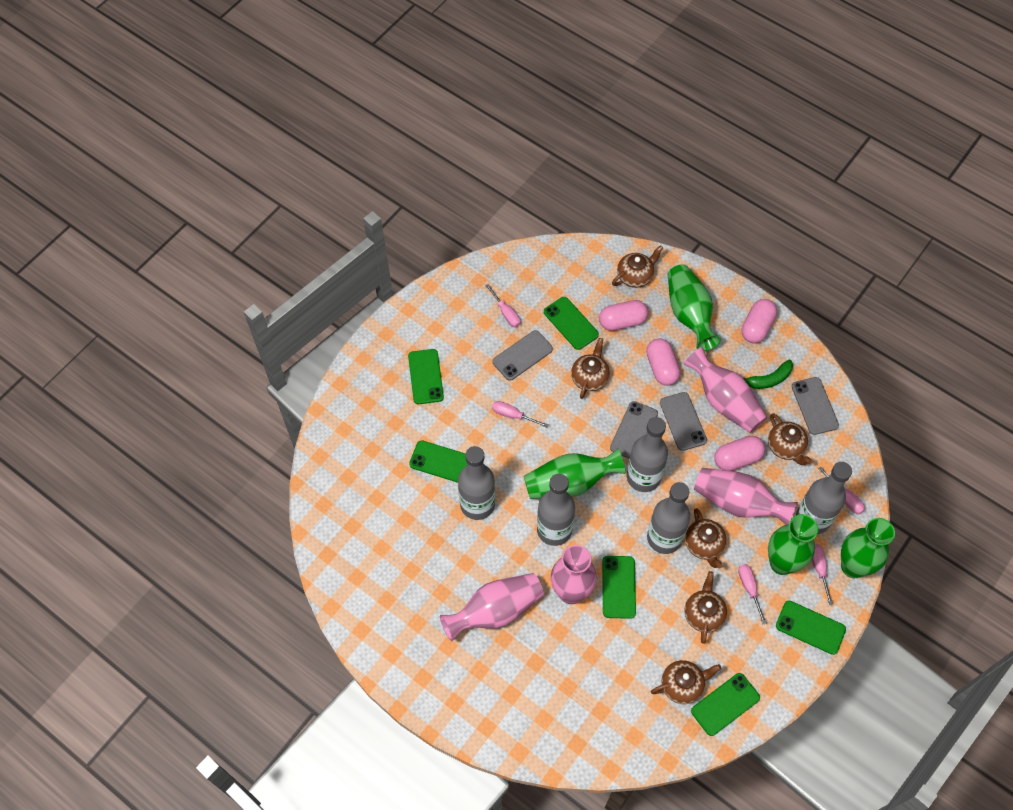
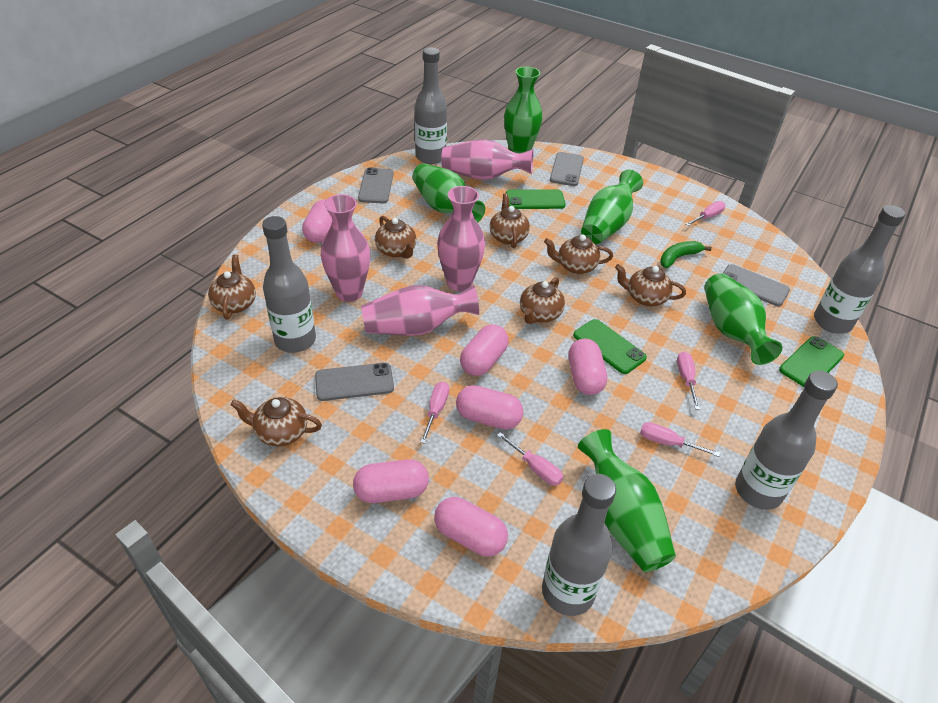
brown teapot: [571,338,610,399] [612,246,663,288] [651,660,721,704] [685,508,727,568] [685,571,727,644] [768,413,812,465] = 6 -> [208,255,256,319] [230,397,322,446] [375,216,416,258] [490,193,530,248] [520,277,565,324] [544,235,613,274] [615,264,686,307] = 7
green phone: [408,349,444,404] [409,440,467,483] [544,297,599,350] [602,556,636,619] [691,673,760,736] [776,601,846,655] = 6 -> [506,189,566,209] [573,319,647,374] [779,336,844,387] = 3
green vase: [524,448,626,499] [668,264,721,351] [768,514,818,575] [841,518,895,578] = 4 -> [412,164,485,223] [504,67,542,153] [578,429,676,572] [581,170,643,244] [704,273,782,365] = 5
pink capsule: [599,300,648,331] [646,338,680,386] [714,436,765,471] [742,299,777,343] = 4 -> [302,200,332,243] [353,459,429,503] [434,497,508,557] [456,385,524,430] [460,324,509,376] [569,339,607,395] = 6

